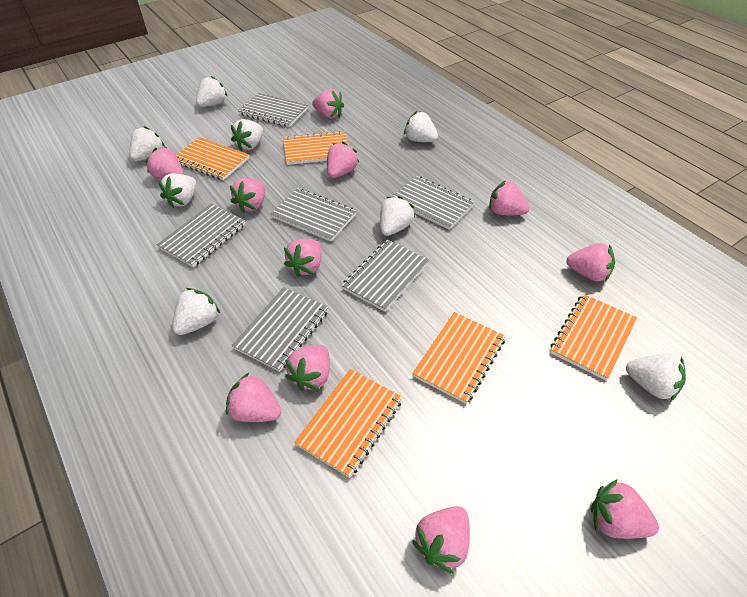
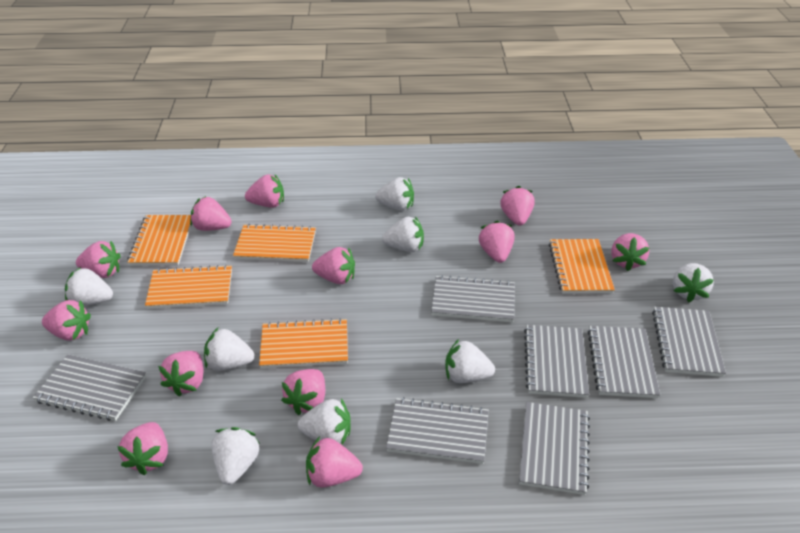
grey notebook: [157,204,245,267] [232,287,329,372] [238,93,308,127] [271,188,356,241] [342,239,429,312] [392,176,475,230] = 6 -> [33,354,146,421] [386,397,489,464] [431,275,515,322] [519,402,590,495] [524,325,589,398] [588,326,660,398] [652,307,726,377] = 7
pink strawberry: [145,147,184,179] [226,372,281,422] [230,178,265,213] [284,239,322,277] [285,345,330,391] [312,89,344,119] [327,142,359,178] [412,506,470,574] [489,180,530,215] [566,243,615,282] [591,479,659,539] = 11 -> [42,300,91,340] [76,241,121,278] [117,422,168,475] [158,351,203,397] [190,196,232,231] [245,174,284,208] [281,369,325,415] [306,436,363,488] [312,247,355,284] [479,221,514,263] [500,186,535,226] [611,233,649,271] = 12

